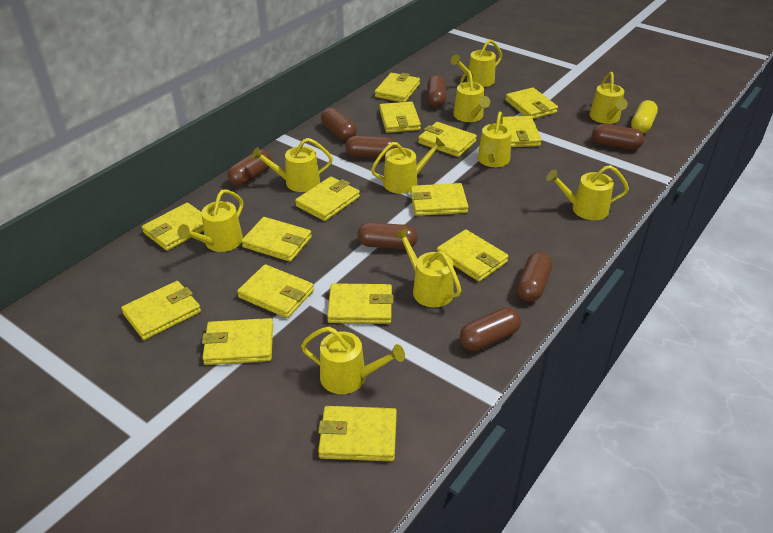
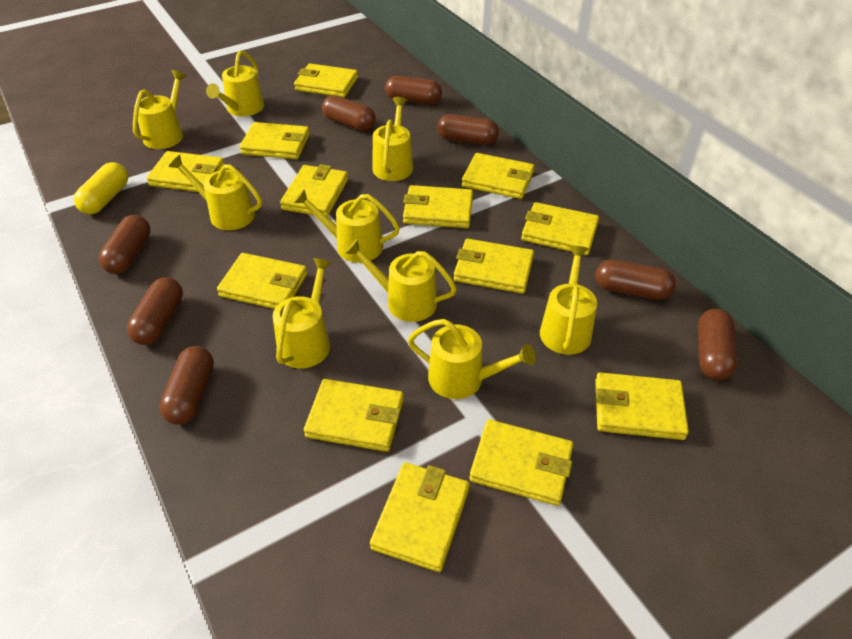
yellow wallet: [121,281,201,340] [142,203,204,251] [202,318,273,365] [237,264,314,318] [241,217,312,262] [295,177,360,221] [318,406,397,461] [327,283,393,324] [375,73,420,102] [379,102,421,133] [410,183,468,216] [418,122,477,157] [437,229,509,282] [503,116,542,147] [505,87,558,119] = 15 -> [146,151,224,192] [217,253,307,309] [239,122,310,159] [280,164,348,217] [294,63,358,97] [304,379,404,452] [370,462,470,572] [403,185,473,228] [454,239,534,294] [462,153,534,199] [470,419,573,506] [521,202,599,255] [595,372,689,440] = 13
yellow watering can: [177,190,243,252] [251,138,333,192] [301,327,405,394] [371,137,445,194] [394,228,461,307] [451,40,502,87] [453,70,490,122] [477,112,512,167] [546,165,629,220] [589,72,628,124] = 10 -> [133,70,186,149] [168,155,262,230] [206,50,264,116] [273,258,332,369] [293,189,400,263] [345,239,457,322] [372,97,413,181] [408,319,535,399] [540,246,597,355] = 9

